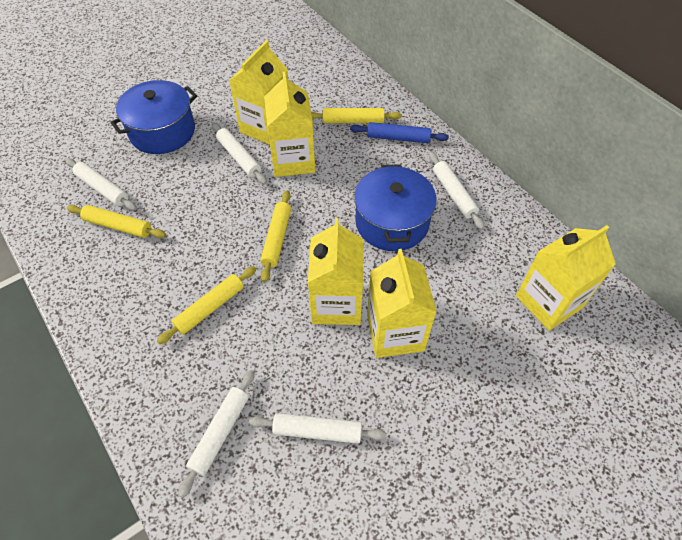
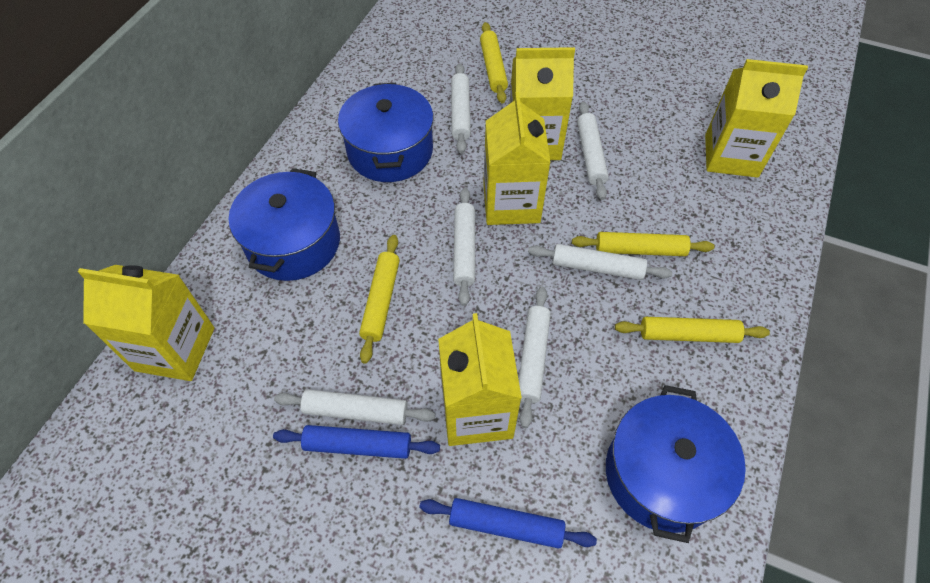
blue pot: [110,80,197,154] [354,165,437,251] = 2 -> [229,168,340,281] [338,83,434,182] [606,385,746,543] = 3
blue rolling pin: [350,122,449,143] = 1 -> [273,425,440,459] [419,498,597,549] = 2
white rolling pin: [65,158,137,211] [178,370,255,498] [212,122,267,184] [249,413,387,444] [429,152,484,230] = 5 -> [274,389,435,425] [451,63,471,154] [453,188,475,306] [519,287,551,428] [528,244,672,280] [577,102,609,200] = 6

